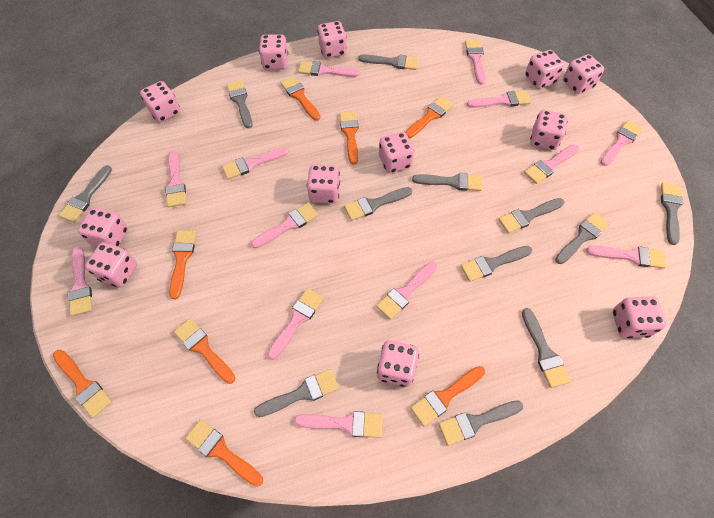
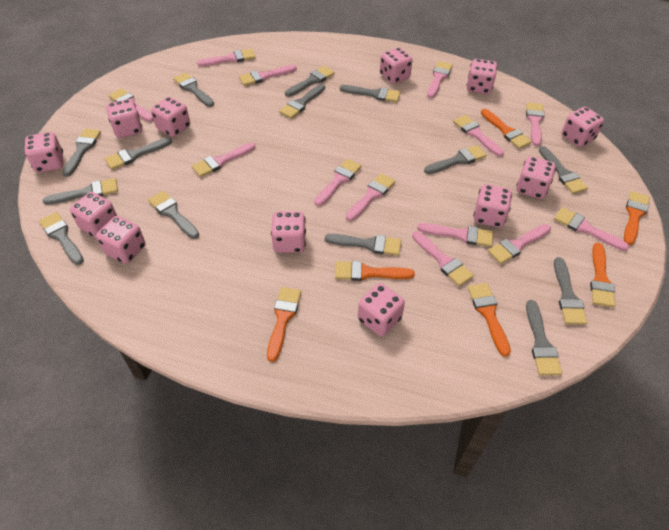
grey brush: [58,165,112,223] [226,80,253,128] [254,369,339,417] [344,187,412,221] [358,54,418,70] [412,173,482,191] [439,401,523,446] [461,246,532,282] [498,198,564,233] [522,308,571,388] [555,212,610,264] [661,183,683,245] = 12 -> [39,212,84,265] [43,178,118,205] [62,129,101,177] [105,138,172,170] [148,191,199,239] [173,73,214,107] [279,84,325,119] [285,66,335,97] [325,234,401,256] [340,85,400,102] [424,145,486,174] [526,300,562,376] [539,146,588,194] [554,257,587,325] = 14
orange brush: [53,349,112,418] [169,230,196,299] [174,318,236,384] [185,419,263,487] [280,76,321,121] [340,111,359,164] [405,96,454,138] [411,366,485,426] = 8 -> [267,287,301,362] [335,261,415,281] [468,283,511,357] [481,109,532,149] [590,243,615,307] [624,191,650,245] = 6

